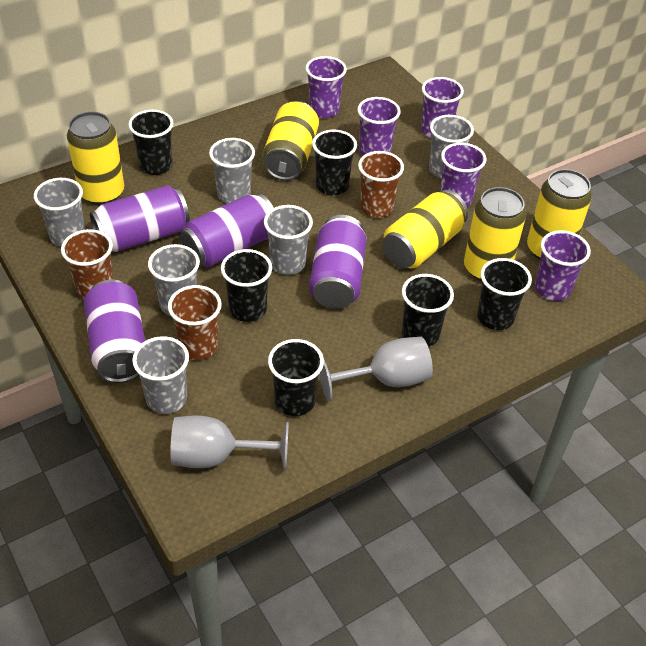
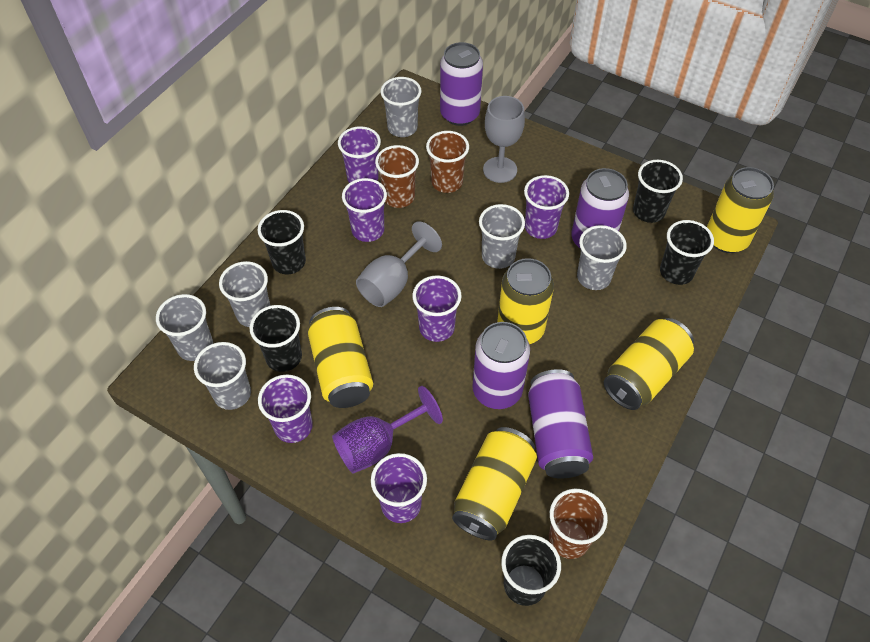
black cup: [128,110,173,175] [221,249,272,322] [268,339,324,416] [312,130,357,195] [402,274,454,346] [477,258,532,330] = 6 -> [250,305,302,372] [258,210,306,274] [501,535,561,606] [633,160,683,223] [660,220,714,285] = 5
purple cup: [305,56,347,118] [358,97,401,156] [421,77,464,138] [440,143,486,207] [535,230,591,301] = 5 -> [258,374,313,443] [338,126,381,183] [342,178,387,242] [371,453,427,523] [412,275,462,342] [524,175,569,239] = 6
purple goblet: none = 0 -> [332,386,443,474] = 1

